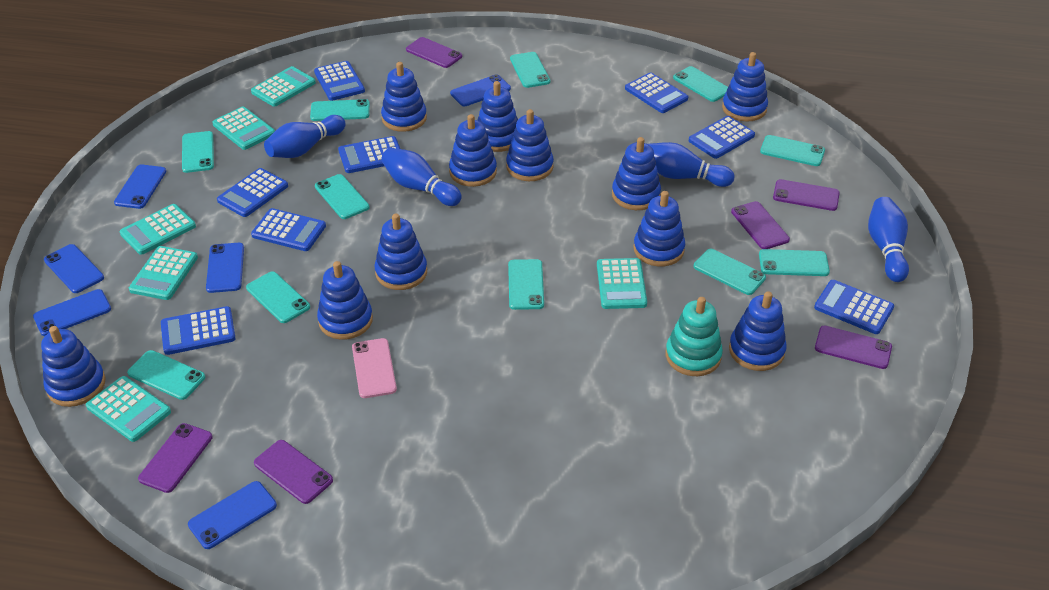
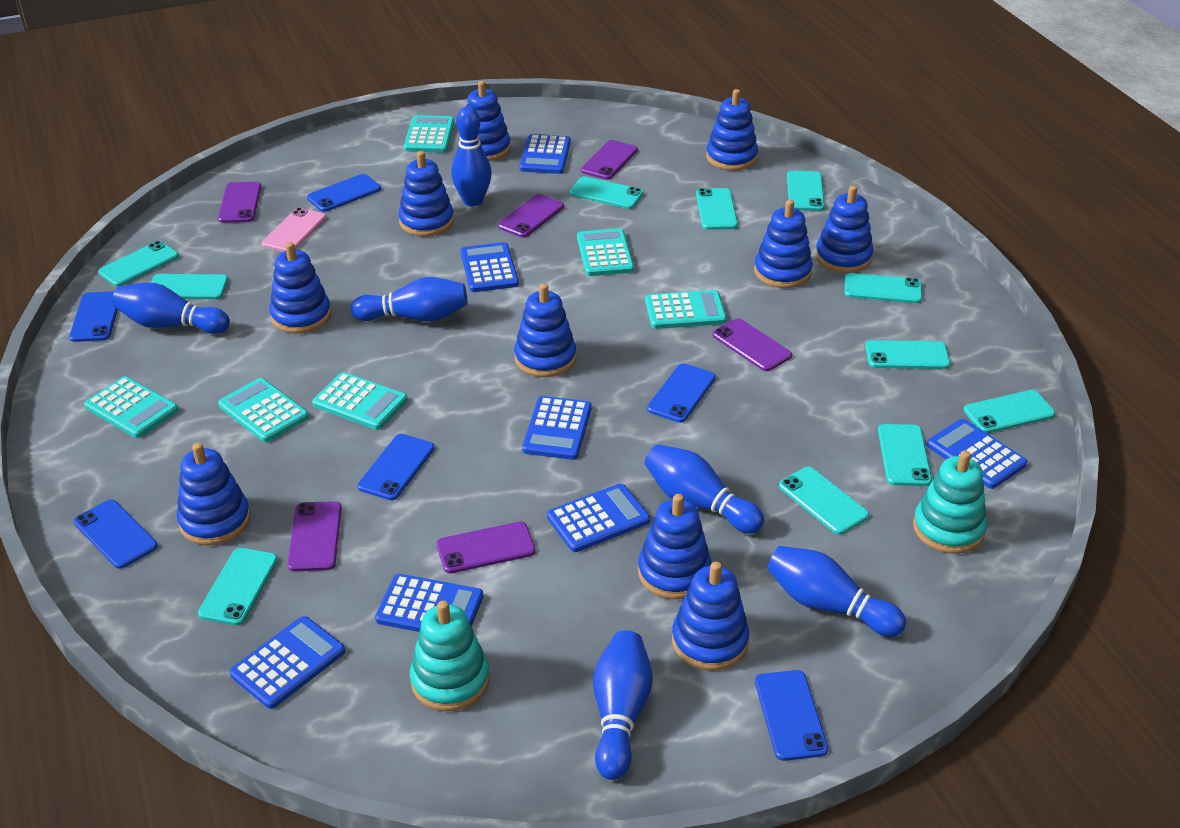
blue bowling pin: [264,115,345,158] [381,148,462,206] [648,142,734,187] [868,197,909,282] = 4 -> [112,282,230,334] [351,277,467,322] [451,106,492,206] [593,630,653,780] [645,444,764,533] [767,546,906,637] = 6
blue calculator: [161,306,235,355] [217,168,288,217] [251,208,326,251] [314,61,365,101] [338,136,400,173] [625,72,688,113] [689,116,755,159] [814,280,894,334] = 8 -> [230,616,345,709] [375,574,483,632] [460,242,519,292] [519,134,571,174] [522,396,592,460] [547,483,650,552] [927,419,1027,489] = 7
blue stacking toy: [41,326,106,407] [317,261,373,340] [374,214,427,290] [381,62,427,132] [449,114,497,187] [477,81,518,152] [506,109,554,181] [612,137,661,210] [633,191,685,267] [722,52,768,122] [729,291,787,371] = 11 -> [177,443,250,545] [269,242,331,334] [398,151,454,236] [459,81,511,161] [514,283,576,377] [638,494,712,599] [672,562,749,671] [706,89,758,171] [754,200,813,288] [815,185,874,273] = 10
turquoise stacking toy: [666,297,723,376] = 1 -> [410,601,489,711] [913,450,987,554] = 2

